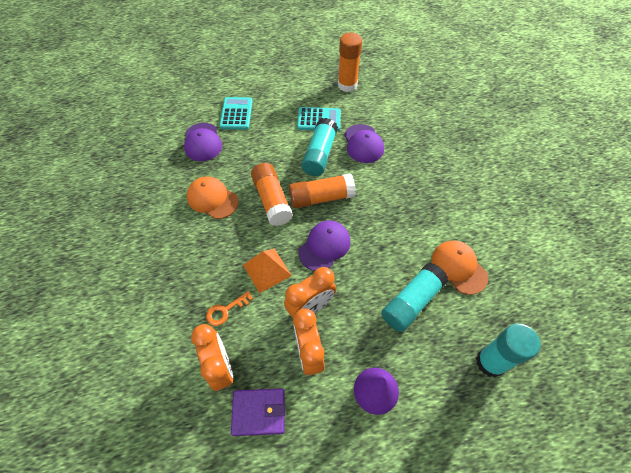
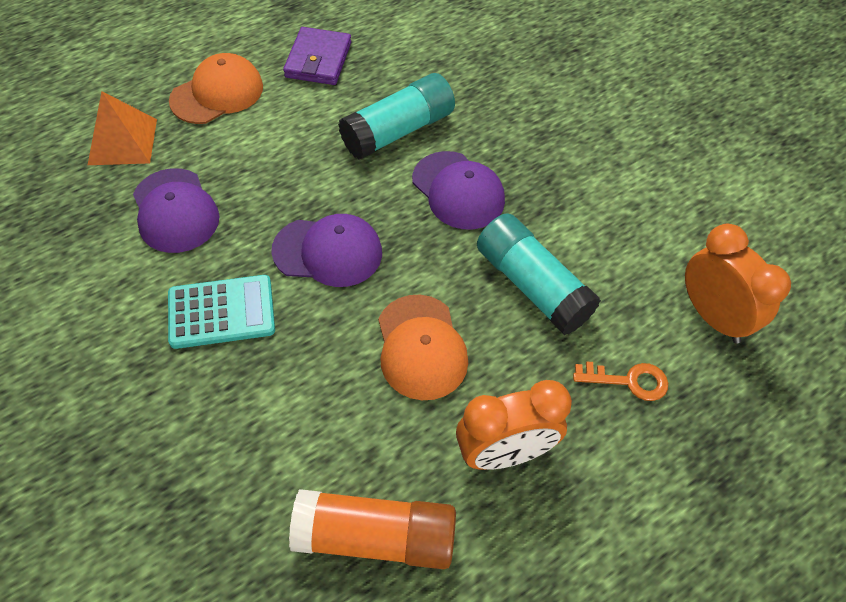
orange clock: [191,324,233,391] [284,267,336,318] [293,308,325,375] = 3 -> [456,380,572,470] [685,224,791,343] = 2
orange glue stick: [251,163,293,226] [289,173,356,208] [338,32,362,92] = 3 -> [289,489,456,569] = 1
purple cone: [354,368,399,415] = 1 -> none = 0
turquoise calculator: [219,97,253,129] [297,107,341,131] = 2 -> [168,275,275,349] = 1
turquoise glue stick: [301,118,338,176] [381,263,448,332] [476,324,541,377] = 3 -> [338,73,455,160] [477,213,601,335] = 2

